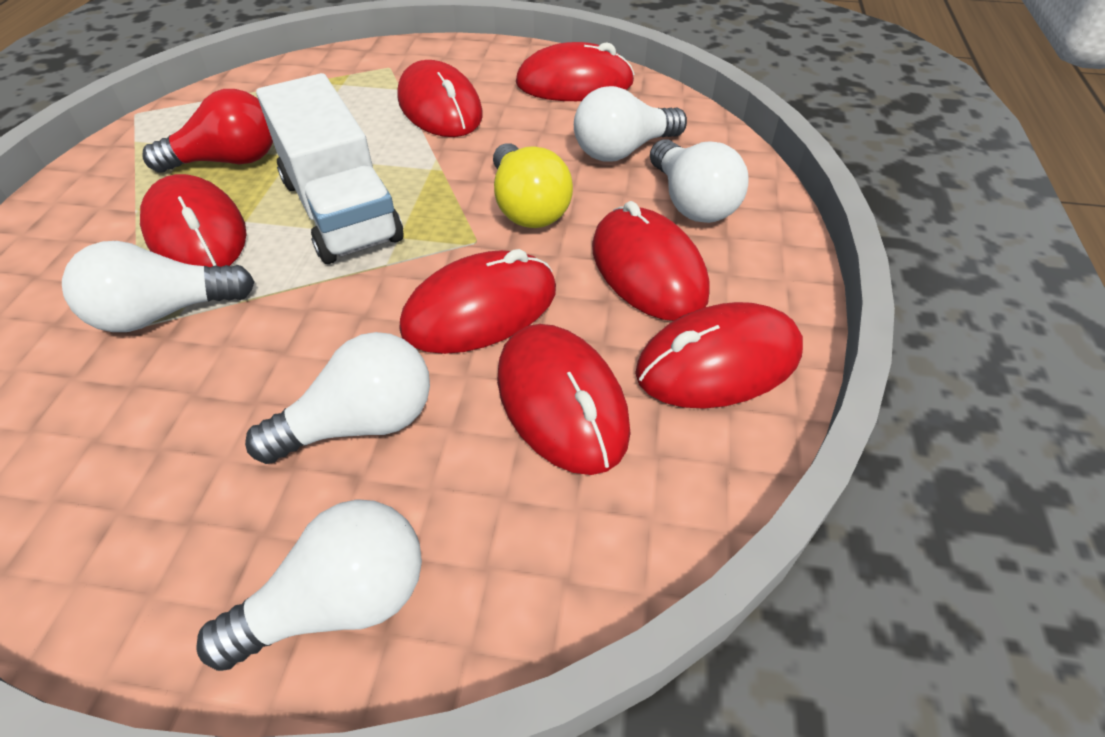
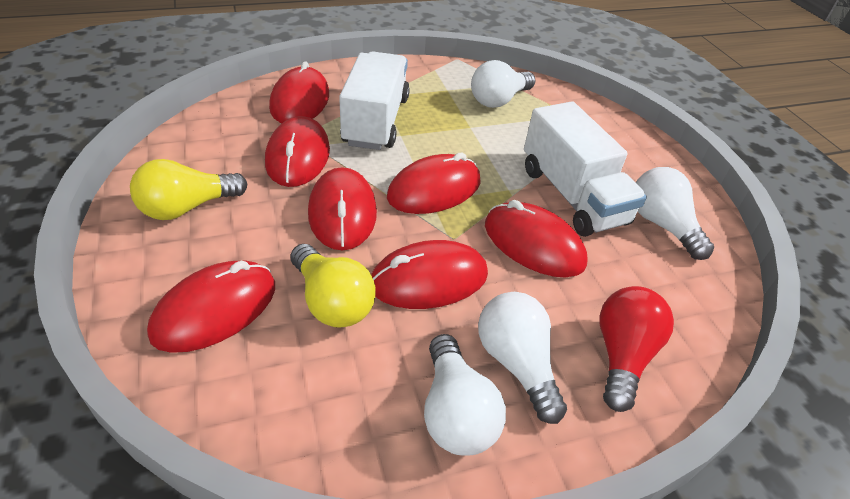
white light bulb: [62,241,254,332] [196,499,422,671] [245,332,430,464] [574,86,687,162] [650,139,748,223] = 5 -> [424,334,506,456] [471,60,535,108] [478,292,567,424] [636,167,714,260] = 4
white truck: [256,73,403,264] = 1 -> [339,51,410,150] [524,102,647,237] = 2
yellow light bulb: [493,143,573,228] = 1 -> [130,159,247,220] [291,244,376,327] = 2

